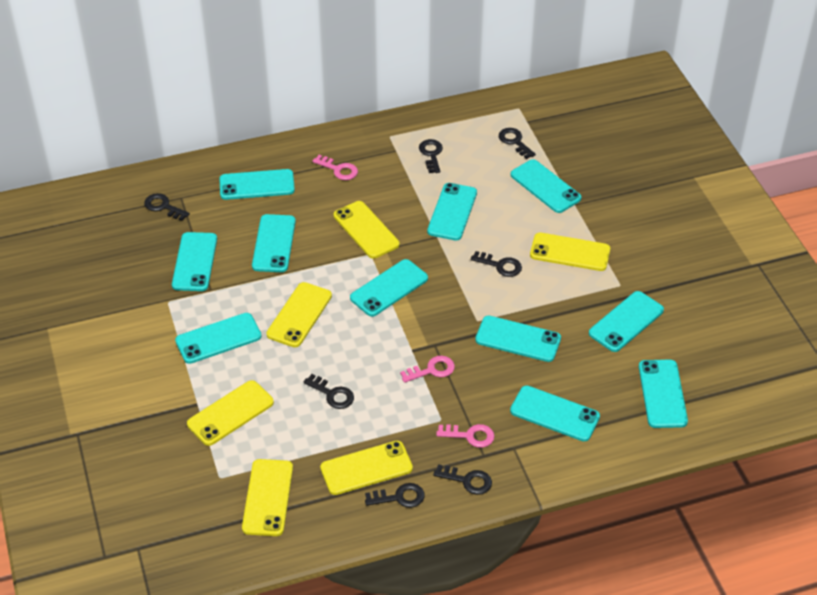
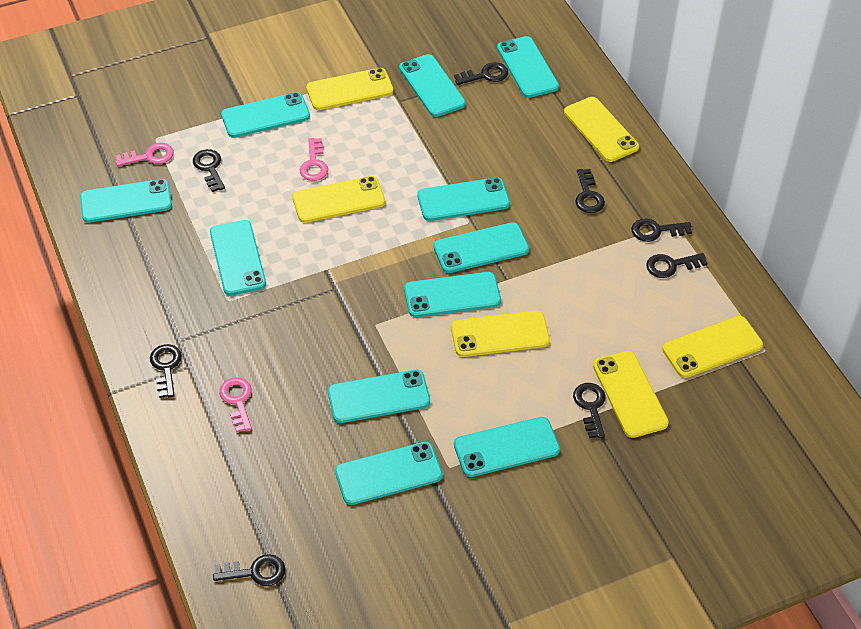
black key: [144,193,190,221] [304,374,354,409] [365,483,425,508] [419,139,443,173] [433,464,492,495] [471,251,522,277] [499,128,536,159] = 7 -> [150,344,182,398] [193,149,225,192] [213,554,285,586] [454,62,508,85] [573,383,606,438] [575,169,605,213] [632,219,692,242] [646,253,708,278] = 8

